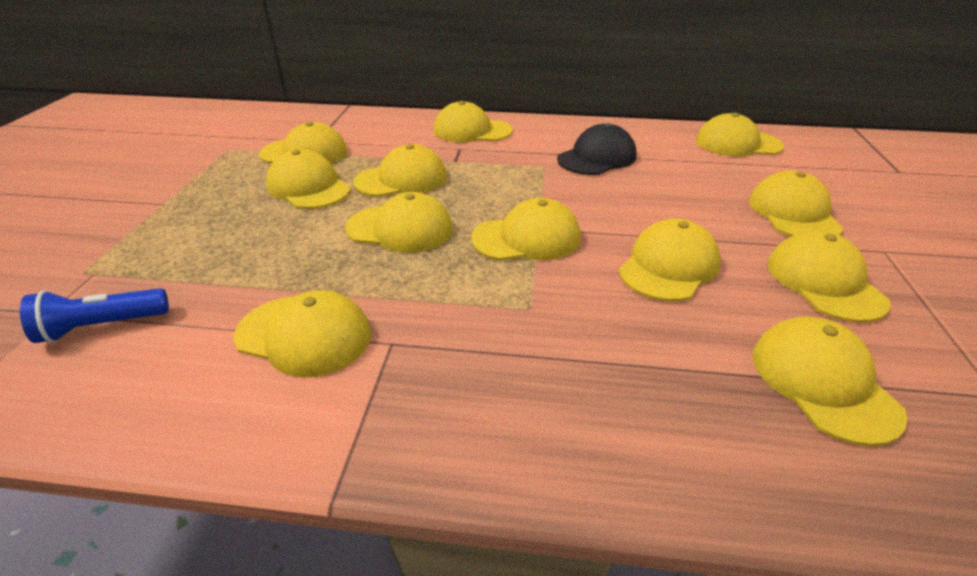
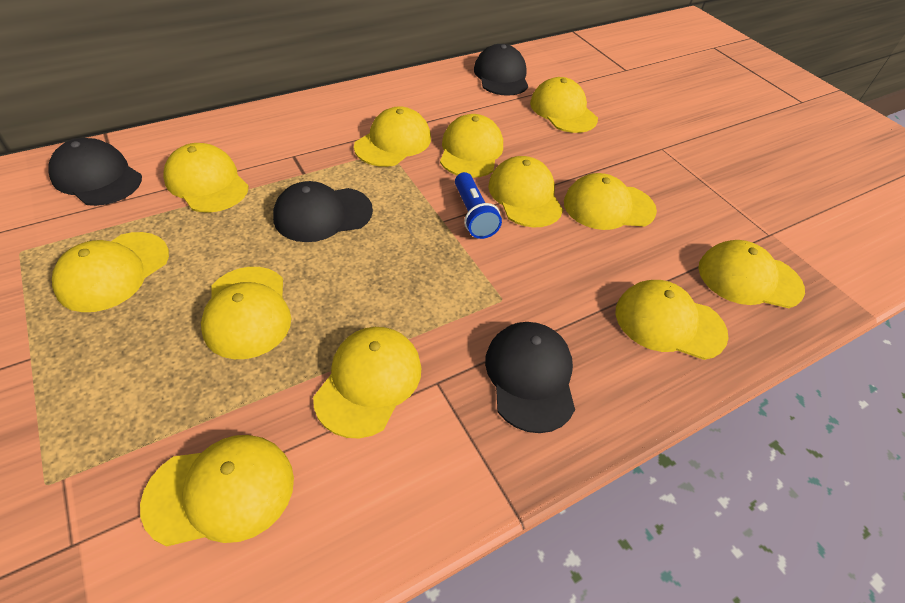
black cap: [557,123,636,175] = 1 -> [48,138,142,206] [273,181,373,242] [474,44,528,96] [485,322,575,433] = 4

